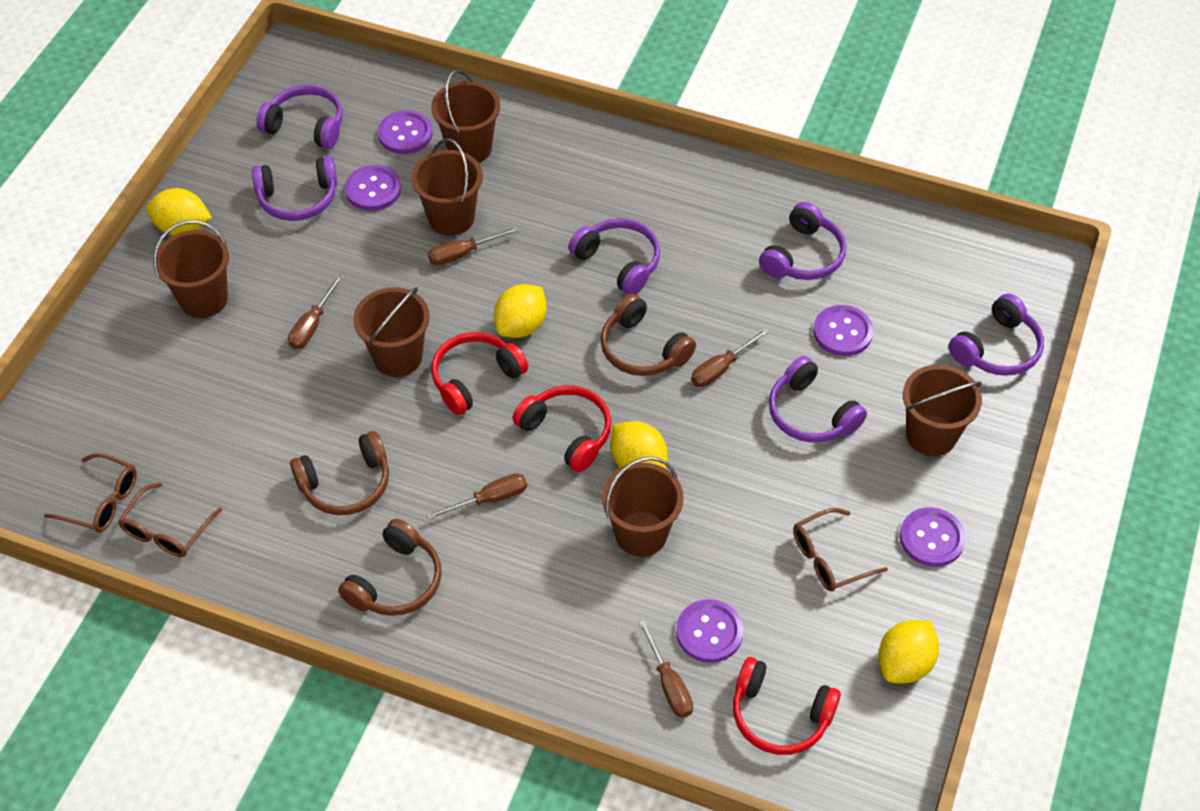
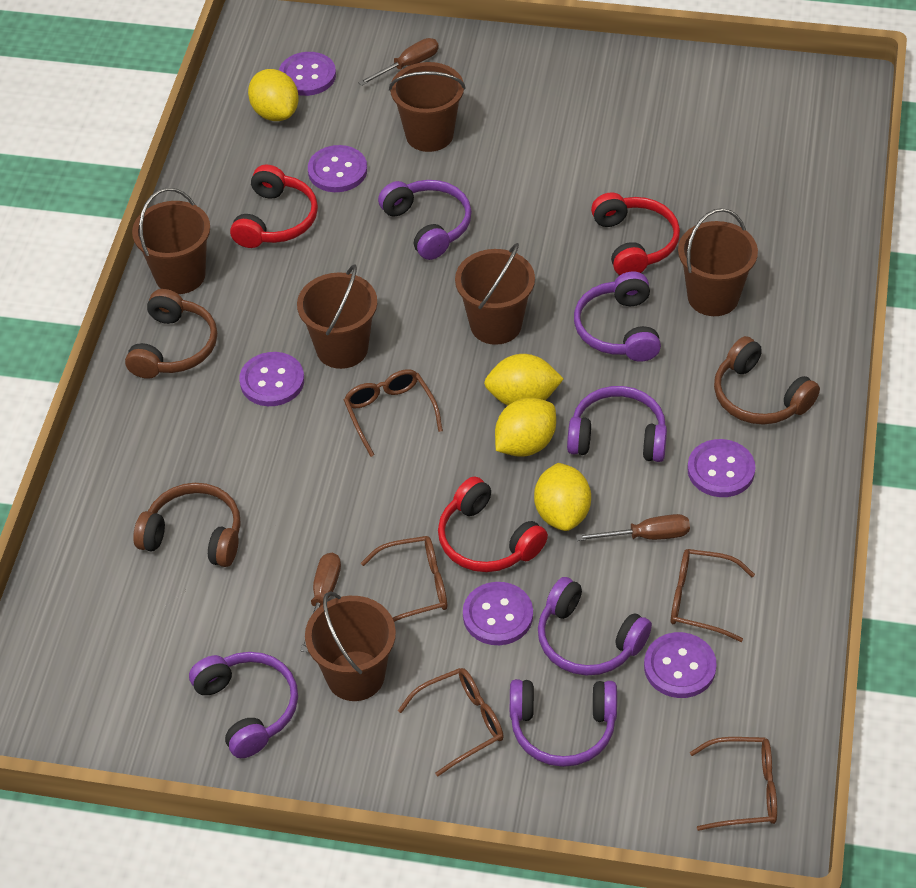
brown glasses: [44,453,137,532] [118,482,222,557] [793,508,888,591] = 3 -> [344,369,443,457] [361,536,447,622] [398,668,504,777] [671,549,755,642] [690,737,777,831] = 5
brown screwdriver: [288,274,343,349] [426,473,527,520] [428,227,519,266] [638,619,693,718] [691,329,769,387] = 5 -> [300,553,341,652] [358,38,439,86] [576,514,690,541] = 3
purple button: [345,165,401,211] [378,110,433,154] [676,599,743,663] [813,305,873,356] [900,507,966,567] = 5 -> [239,352,304,406] [279,52,336,96] [308,145,367,192] [463,582,533,645] [644,632,717,698] [687,439,755,497] = 6

